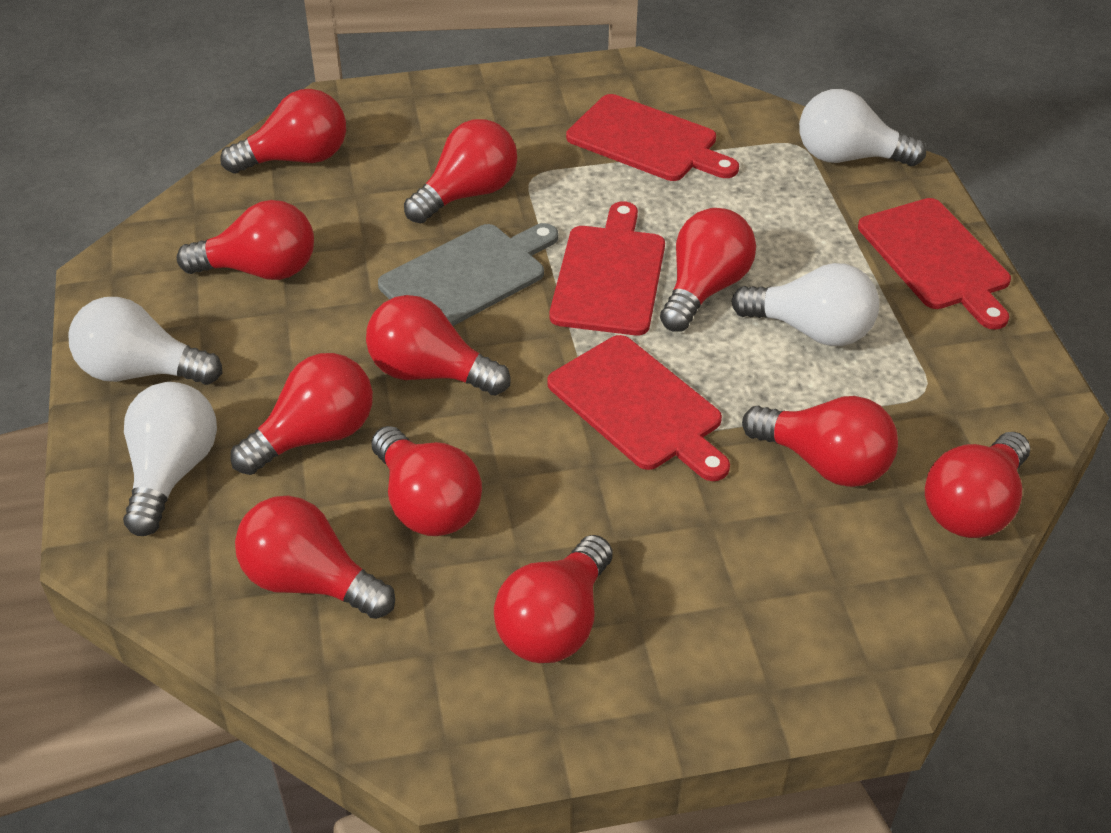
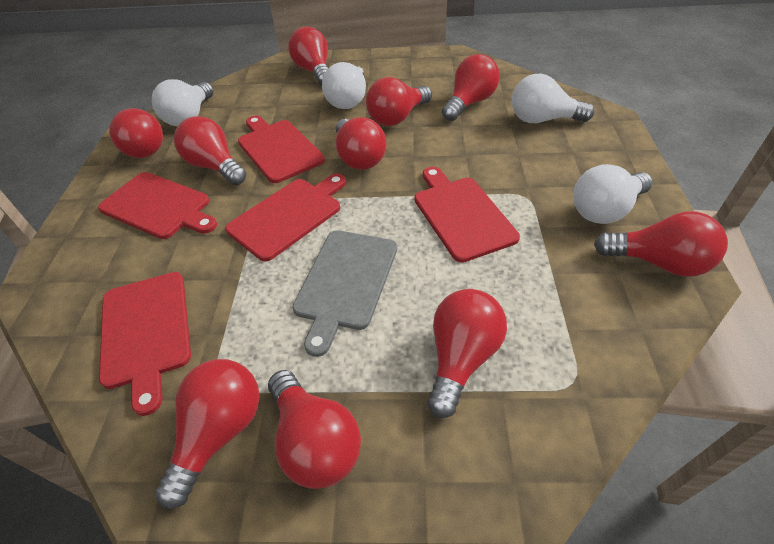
red cutting board: [547,335,730,481] [550,201,665,335] [566,94,739,181] [858,198,1011,330] = 4 -> [98,172,217,239] [99,272,191,416] [225,173,347,261] [238,116,325,183] [415,167,520,262] = 5
red light bulb: [177,200,314,280] [220,89,346,173] [230,353,373,475] [235,496,395,619] [366,295,511,396] [371,426,482,536] [404,119,517,223] [494,535,613,663] [660,208,756,332] [742,396,898,487] [925,432,1030,538] = 11 -> [109,108,163,158] [155,359,260,509] [174,116,246,185] [268,370,361,489] [288,27,328,86] [336,117,386,170] [366,77,432,126] [427,289,507,418] [442,54,500,121] [594,211,728,277] = 10

